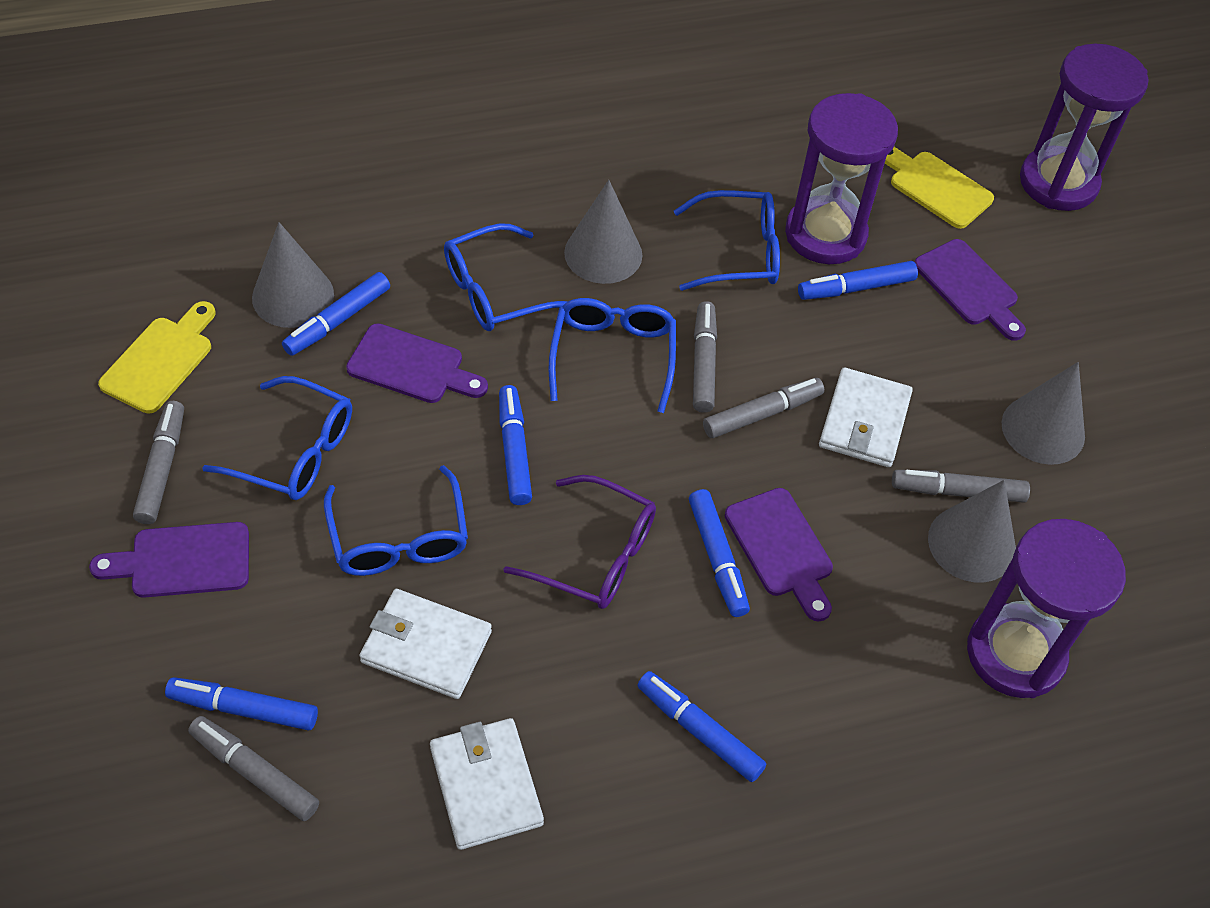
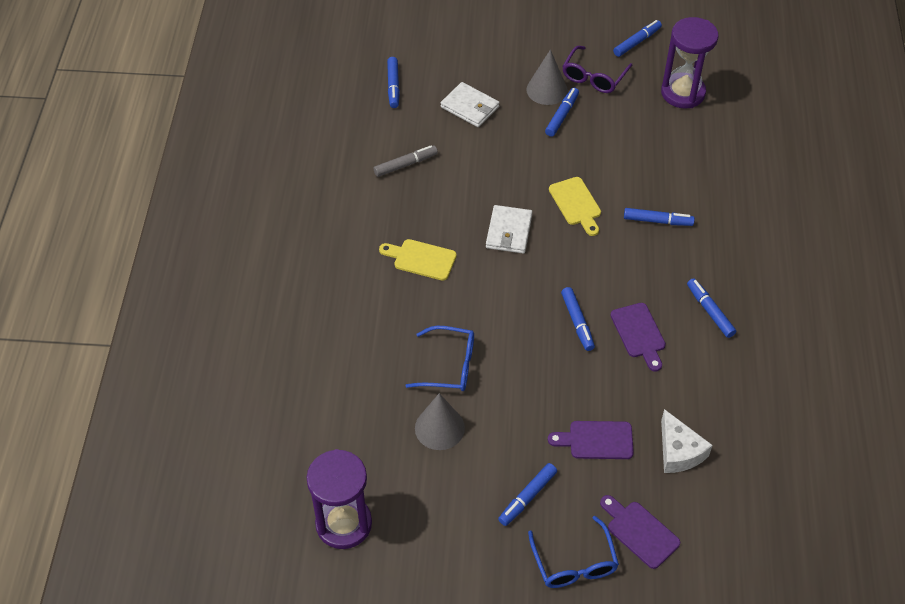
blue glasses: [202,376,352,500] [324,465,468,576] [444,223,568,331] [548,298,676,413] [674,190,780,291] = 5 -> [405,326,474,391] [528,516,619,588] = 2
blue marker: [165,677,318,731] [282,272,390,356] [499,385,532,505] [637,671,766,782] [689,489,750,617] [798,261,918,300] = 6 -> [387,57,400,108] [498,463,557,526] [545,88,579,137] [561,287,595,351] [613,20,662,57] [624,208,695,226] [687,278,736,338] = 7
grey cone: [252,222,334,328] [564,180,642,284] [928,480,1016,582] [1002,362,1085,465] = 4 -> [415,393,465,450] [526,49,568,105] = 2
grey marker: [133,401,184,524] [188,716,319,821] [693,301,717,413] [703,378,825,438] [892,470,1030,503] = 5 -> [374,145,438,177] = 1
purple cutting board: [89,522,249,598] [346,323,488,403] [725,488,833,622] [915,239,1026,341] = 4 -> [548,421,634,459] [600,495,680,569] [610,303,666,372] = 3
purple hourglass: [785,93,898,264] [967,519,1126,698] [1020,44,1149,211] = 3 -> [307,449,372,549] [661,17,719,109] = 2
white cheese: none = 0 -> [661,409,713,473] = 1
white wallet: [359,589,492,699] [430,718,544,850] [819,367,913,467] = 3 -> [441,82,500,127] [486,205,532,254] = 2

